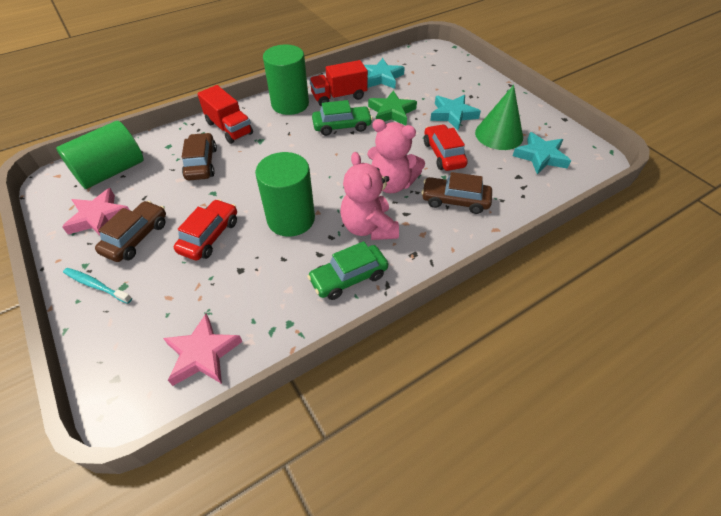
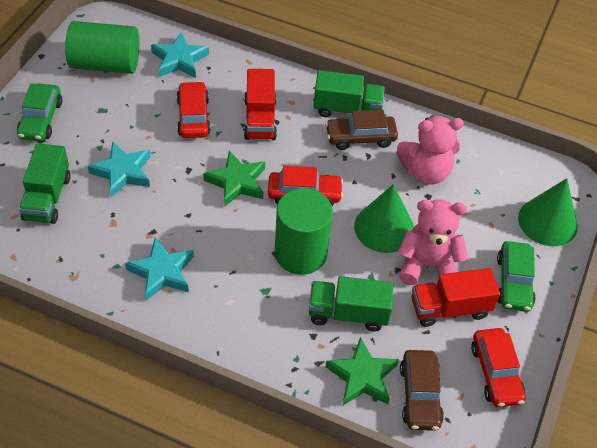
brown car: [95,201,166,262] [182,133,217,180] [421,172,492,214] = 3 -> [325,109,398,150] [400,350,444,431] = 2
green cone: [475,85,523,150] = 1 -> [354,184,414,253] [518,178,578,246] = 2
green cylinder: [56,121,144,189] [255,152,315,237] [263,45,309,115] = 3 -> [65,21,139,74] [275,188,333,275] = 2
green star: [368,90,417,125] = 1 -> [203,151,265,207] [325,337,399,405] = 2
green truck: none = 0 -> [19,143,71,224] [309,276,394,331] [313,70,385,117] = 3
pink star: [62,188,129,235] [163,314,242,386] = 2 -> none = 0
red car: [174,199,237,260] [424,124,468,171] = 2 -> [176,81,211,138] [268,166,343,206] [471,328,525,407] = 3
turquoise toothbrush: [63,268,132,304] = 1 -> none = 0

